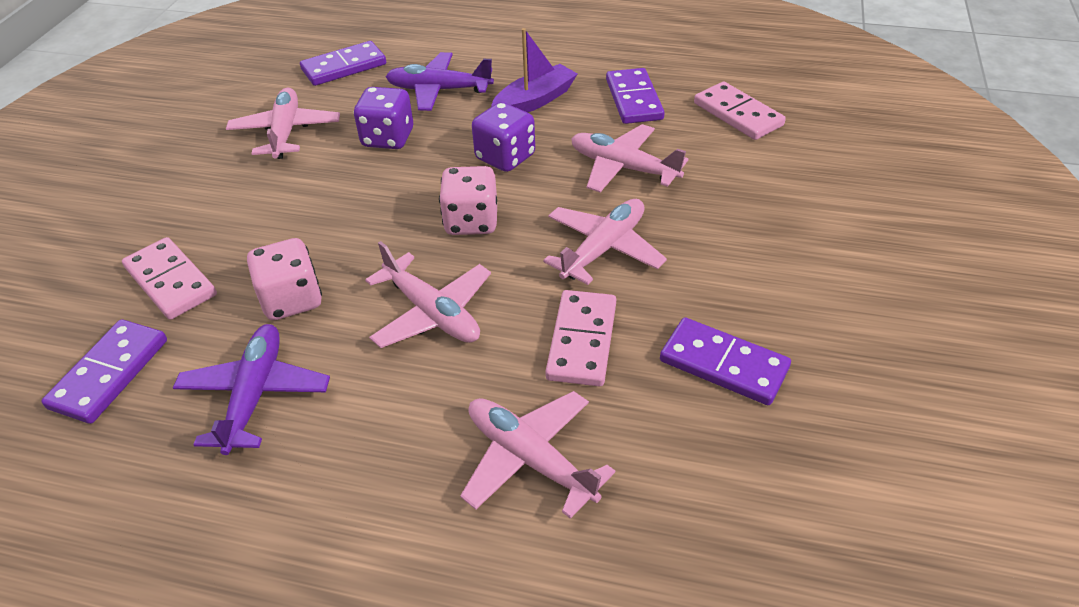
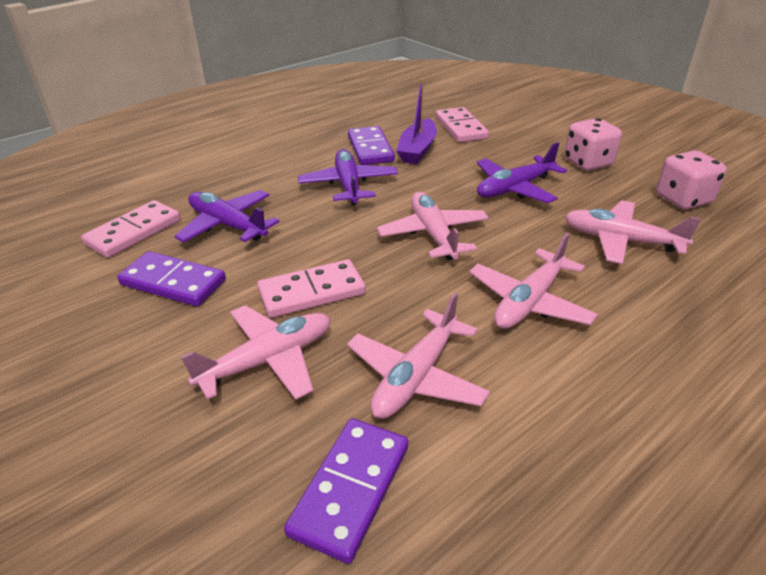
purple dice: [354,87,413,149] [472,102,535,172] = 2 -> none = 0
purple domino: [41,319,167,424] [300,41,386,86] [606,68,665,124] [660,317,791,405] = 4 -> [117,251,226,306] [284,418,408,564] [348,126,395,165] = 3
purple plane: [173,324,330,455] [386,52,494,111] = 2 -> [174,190,280,243] [298,149,398,206] [477,142,567,203] = 3

